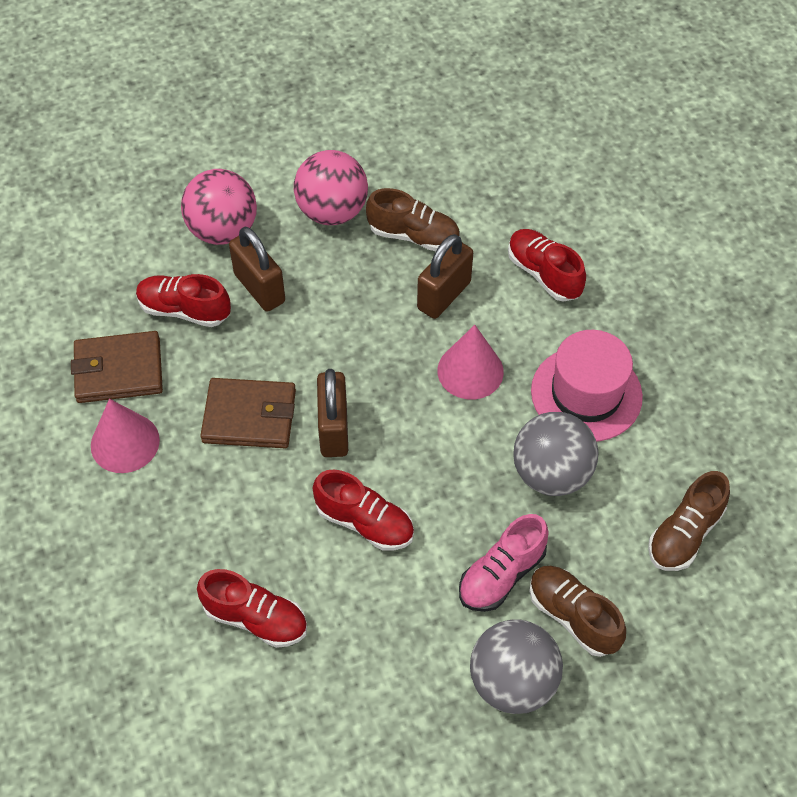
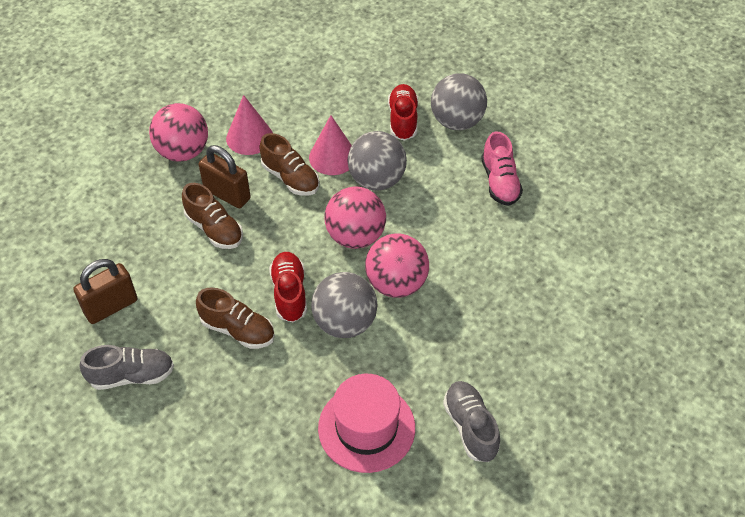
brown padlock: [229,227,285,312] [317,369,348,457] [417,234,473,319] = 3 -> [74,259,137,324] [199,145,251,208] = 2
brown wallet: [71,331,163,403] [200,378,296,448] = 2 -> none = 0
grey ball: [470,619,563,714] [513,412,599,496] = 2 -> [311,272,378,338] [347,131,407,191] [431,73,487,130] = 3
grey shoe: none = 0 -> [79,345,174,390] [443,381,500,462] = 2
pink ball: [181,169,257,245] [294,150,368,225] = 2 -> [149,103,208,162] [324,187,386,249] [365,233,429,298] = 3
red shoe: [136,274,231,327] [197,569,307,648] [313,470,414,551] [508,229,586,302] = 4 -> [269,252,307,322] [388,84,418,141] = 2

